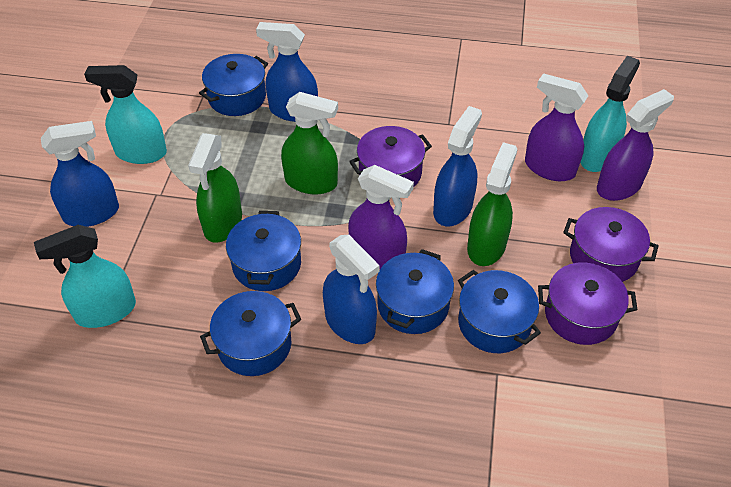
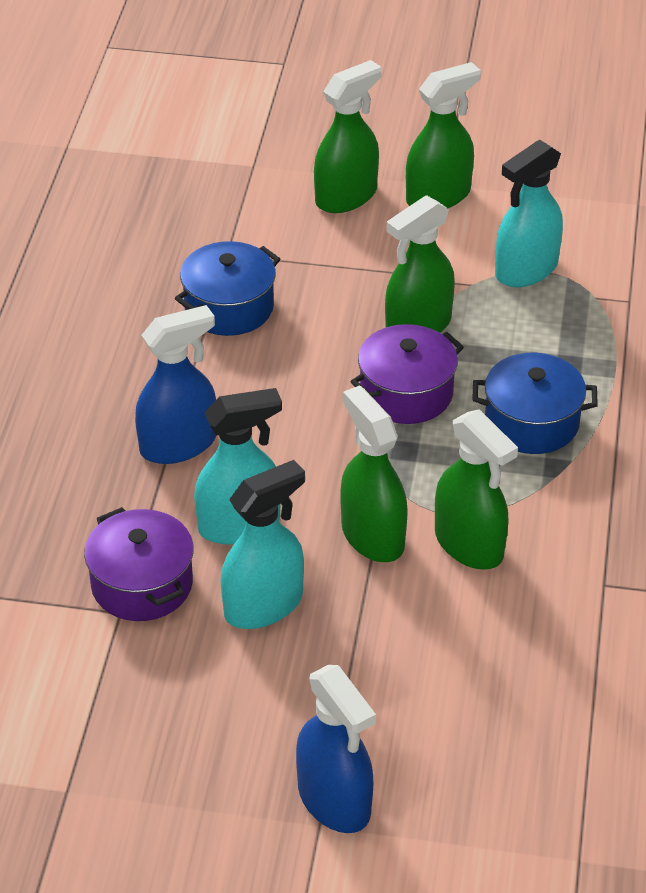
blue pot: [199,54,268,116] [200,291,301,376] [226,211,301,291] [376,249,454,334] [458,270,541,353] = 5 -> [175,241,280,336] [473,353,598,454] = 2
blue spray bottle: [41,121,119,227] [256,22,318,122] [323,235,380,344] [433,106,482,226] = 4 -> [135,305,216,464] [296,665,376,833] = 2
green spray bottle: [188,133,242,243] [281,92,338,194] [467,142,518,266] = 3 -> [314,60,382,213] [340,385,408,562] [385,195,455,333] [406,62,481,208] [435,409,518,570] = 5
purple pot: [349,126,432,188] [538,262,638,345] [563,207,658,282] = 3 -> [84,507,194,621] [351,324,464,424] = 2
purple spray bottle: [348,165,414,269] [525,73,589,181] [597,89,674,201] = 3 -> none = 0

